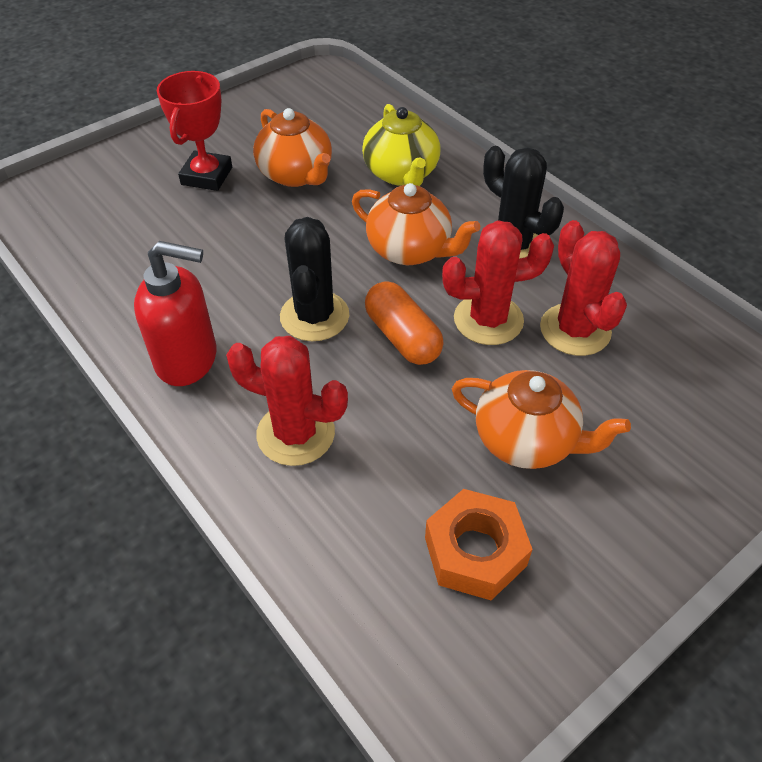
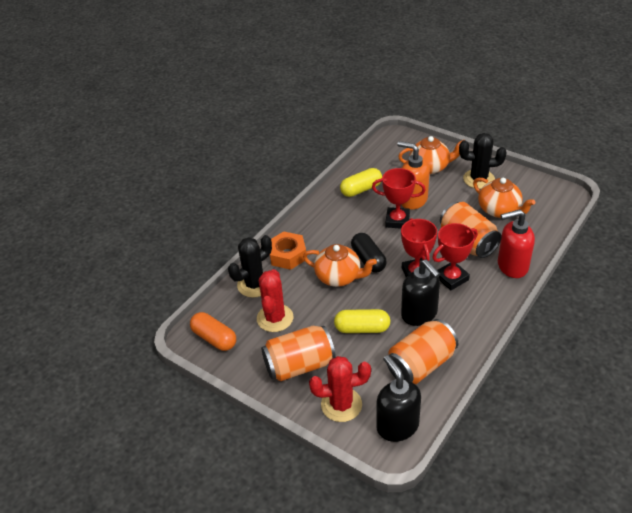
black capsule: none = 0 -> [351,233,386,273] = 1
black soap dispenser: none = 0 -> [376,355,421,442] [401,259,440,326] = 2
orange can: none = 0 -> [261,326,336,381] [387,319,458,384] [440,202,501,258] = 3
orange soap dispenser: none = 0 -> [397,141,430,210] = 1
red cactus: [226,336,348,466] [442,220,554,345] [540,220,627,356] = 3 -> [257,269,293,332] [309,356,371,422] = 2
red trophy: [157,71,232,191] = 1 -> [372,168,426,228] [401,218,437,277] [432,223,478,290] = 3
yellow capsule: none = 0 -> [334,309,390,333] [340,168,382,197] = 2
yellow teapot: [362,104,440,186] = 1 -> none = 0

